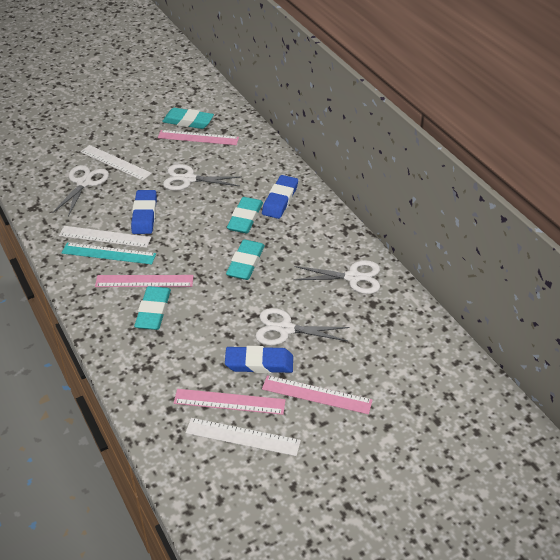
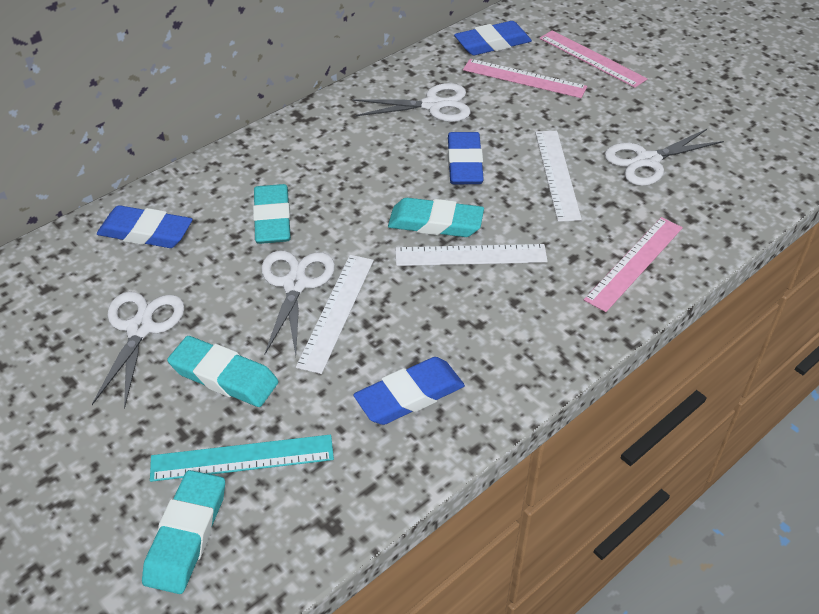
blue eraser: [131,190,157,234] [225,346,293,373] [262,175,298,219] = 3 -> [97,205,193,248] [353,357,465,425] [448,132,484,184] [454,21,532,55] = 4
pink ruler: [95,275,194,287] [158,130,239,145] [174,389,286,415] [262,375,373,414] = 4 -> [463,59,587,98] [540,30,647,88] [584,217,683,312] = 3

